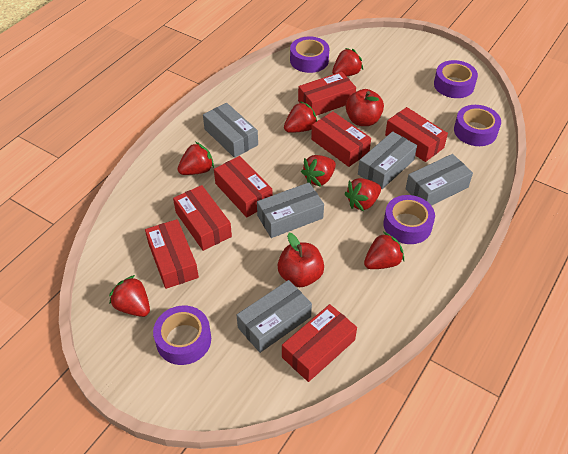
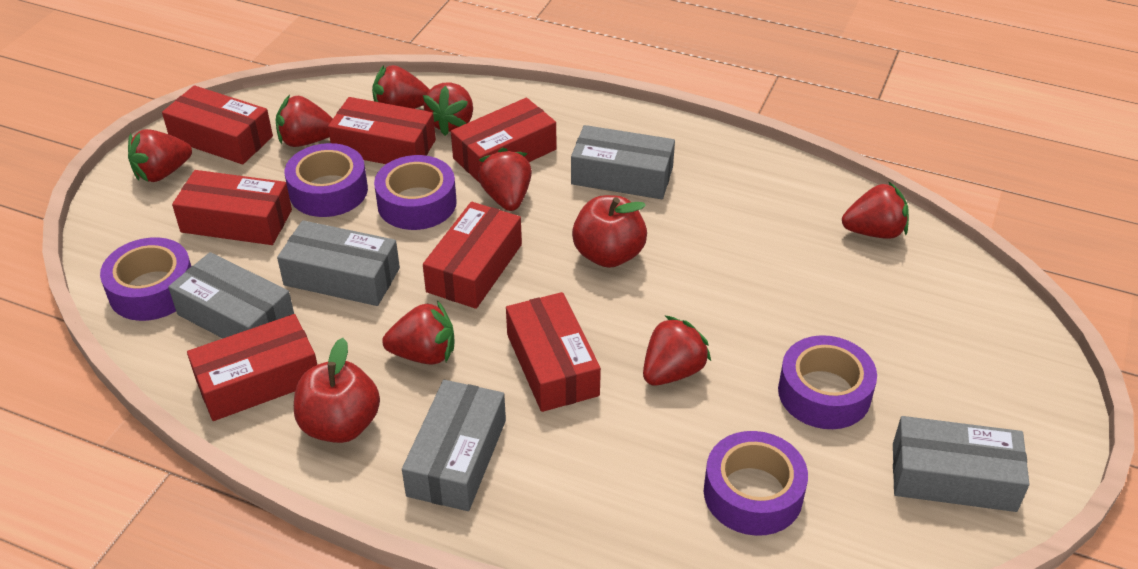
red strawberry: [109,275,150,317] [178,142,214,175] [284,101,317,133] [301,155,336,187] [332,48,363,76] [344,178,381,211] [364,232,404,269] = 7 -> [128,129,192,182] [275,95,333,147] [372,65,430,109] [382,300,455,365] [423,83,473,136] [478,148,532,211] [643,315,711,386] [842,182,909,239] = 8

